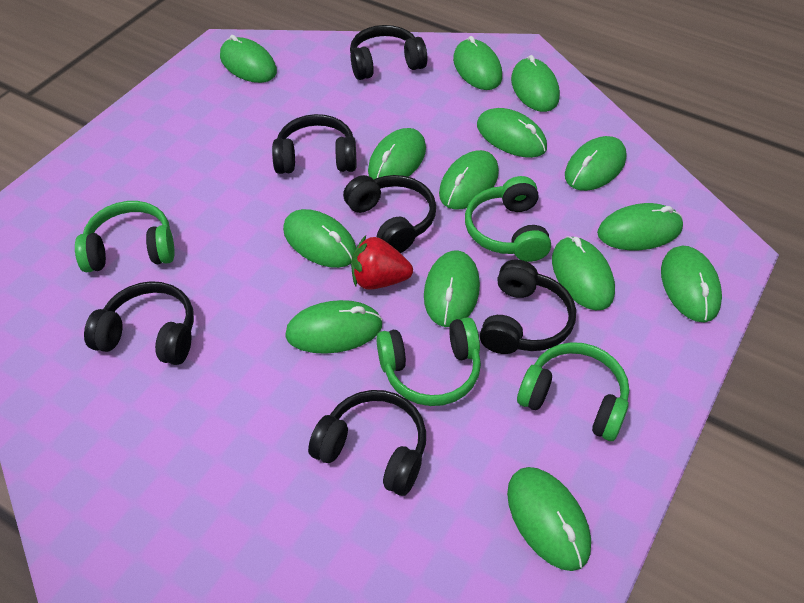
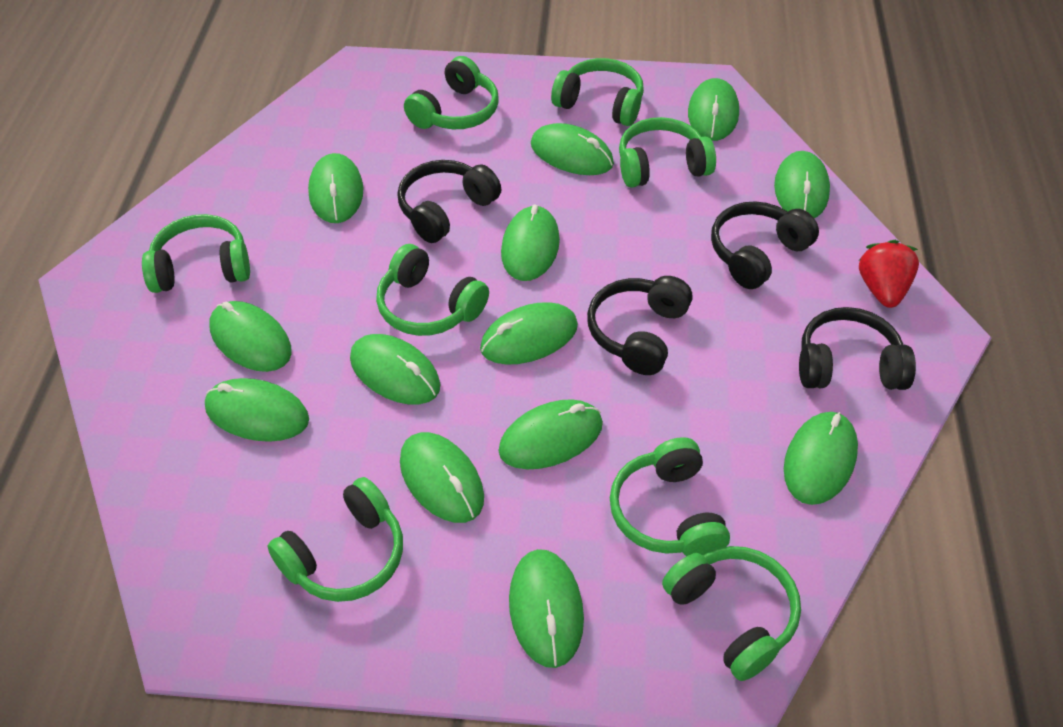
black headphones: [84,281,194,365] [272,114,357,174] [308,390,426,496] [343,175,436,253] [350,25,427,80] [480,260,576,354] = 6 -> [397,160,501,243] [587,276,693,375] [711,201,819,289] [799,307,916,390] = 4
green headphones: [75,201,175,272] [376,317,481,406] [465,176,551,262] [517,342,629,441] = 4 -> [142,214,250,293] [268,477,403,602] [376,244,489,336] [404,56,499,129] [551,58,644,126] [610,437,730,556] [619,117,716,188] [662,546,801,681] = 8
green mouse: [220,35,277,83] [283,209,356,268] [285,300,383,354] [368,128,426,179] [424,251,480,327] [439,150,499,210] [453,36,502,90] [477,108,547,158] [507,467,591,571] [511,55,560,112] [552,236,615,310] [565,136,627,191] [597,203,683,250] [661,246,722,322] = 14 -> [205,378,309,442] [209,301,292,372] [308,153,363,223] [350,334,440,405] [400,432,484,523] [480,302,578,365] [498,399,603,469] [501,205,560,281] [509,549,584,668] [531,123,614,175] [688,78,739,141] [774,151,830,218] [784,412,858,505] = 13

